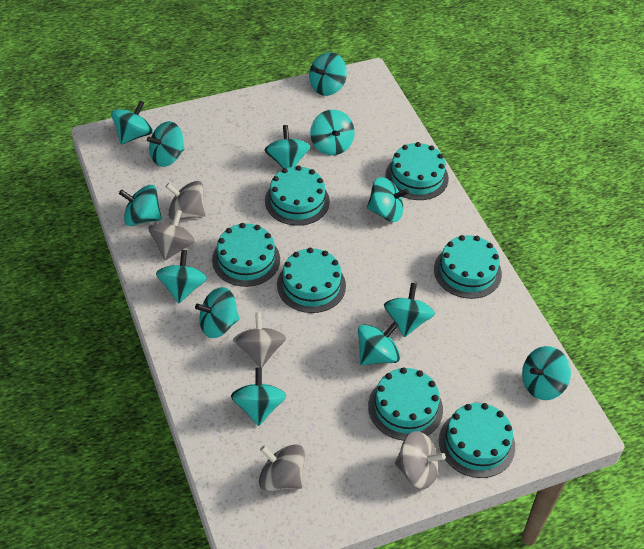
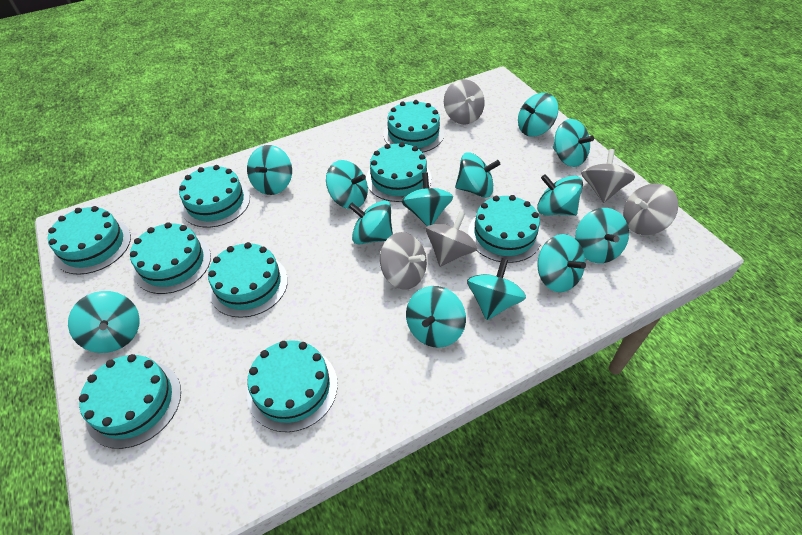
turquoise cake: [212,223,280,287] [265,165,330,226] [277,248,346,313] [368,367,443,441] [385,142,449,200] [434,235,502,299] [439,403,515,478] = 7 -> [48,206,131,275] [79,354,181,449] [130,222,211,294] [179,165,250,228] [208,242,288,318] [247,340,338,432] [366,142,432,202] [383,100,444,152] [468,195,542,263] = 9

